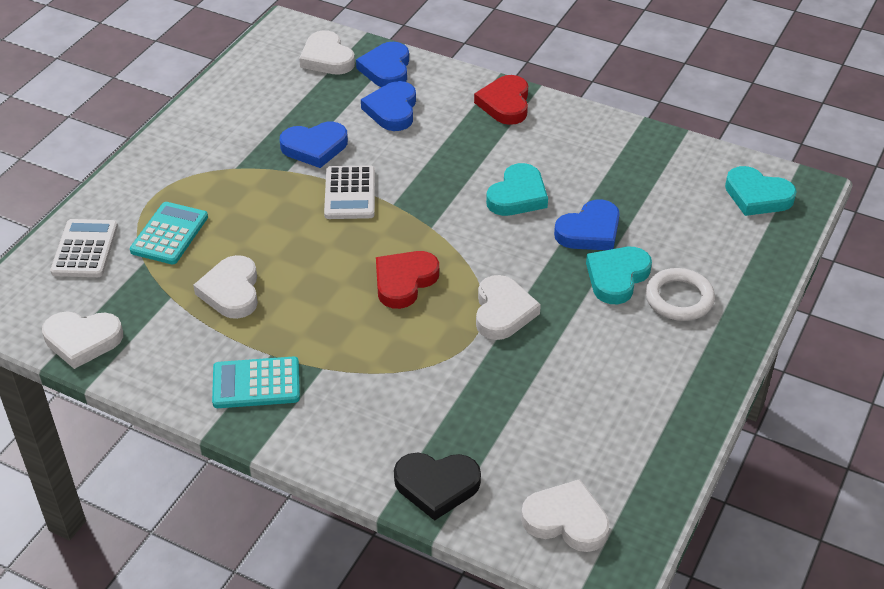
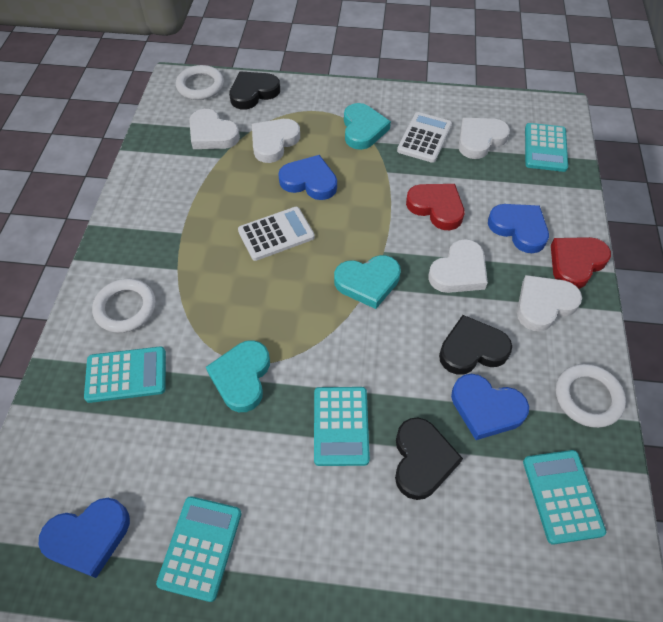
black heart: [394,452,481,521] = 1 -> [229,71,280,109] [395,418,463,500] [439,315,512,375] = 3
turquoise calculator: [130,202,208,264] [212,357,300,408] = 2 -> [84,346,166,403] [156,496,241,602] [314,387,370,466] [523,450,606,544] [525,123,568,172] = 5
white ring: [645,268,715,321] = 1 -> [92,279,156,333] [176,65,224,100] [556,364,626,428] = 3

